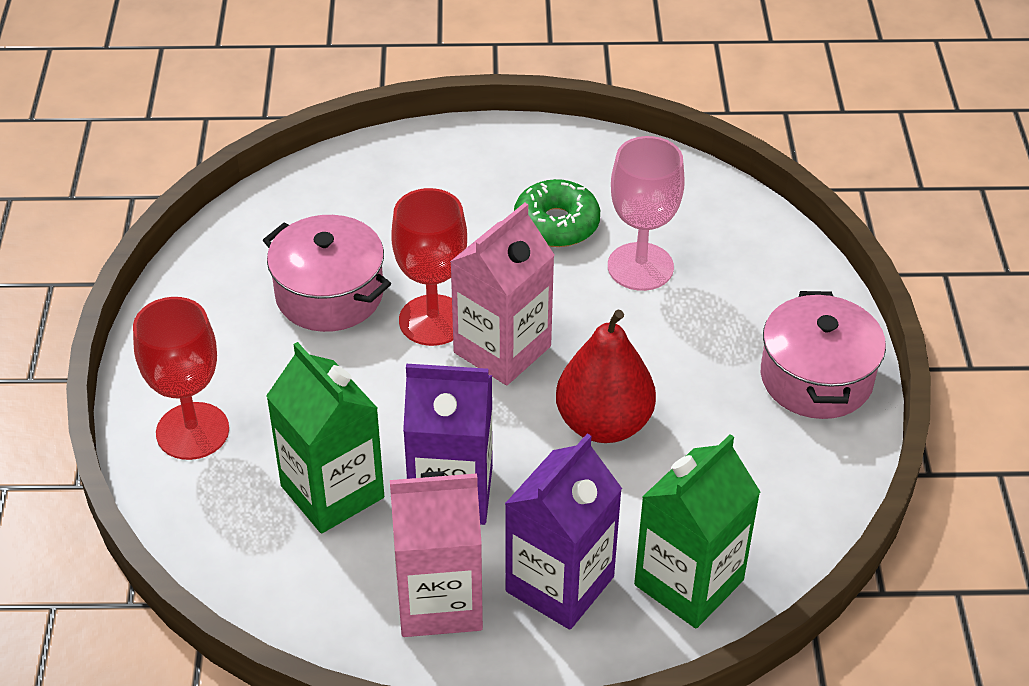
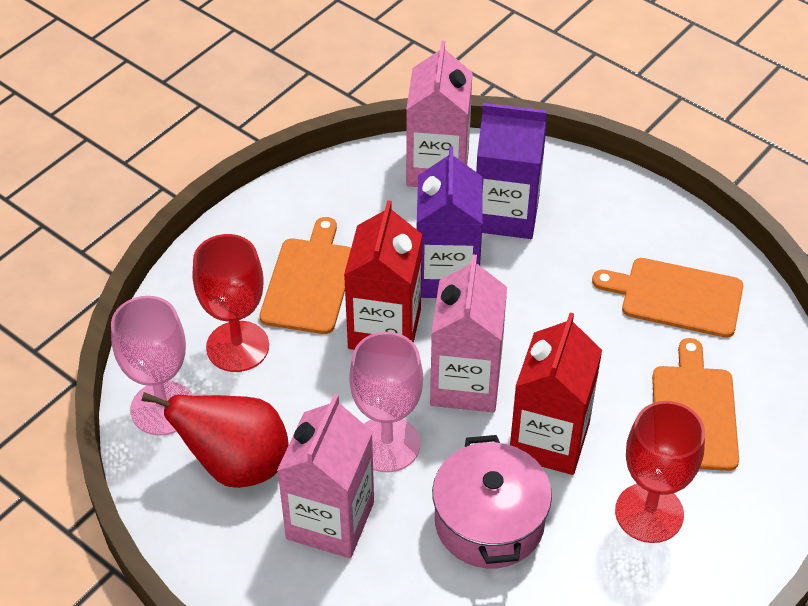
green carton: [266,342,384,533] [634,434,760,628] = 2 -> none = 0
green donut: [514,179,600,247] = 1 -> none = 0
orange cutting board: none = 0 -> [259,217,351,334] [592,258,743,338] [652,338,739,471] = 3
pink carton: [390,471,483,637] [450,203,555,385] = 2 -> [277,394,374,558] [406,40,473,187] [430,255,507,412] = 3
pink goblet: [608,136,685,291] = 1 -> [111,296,193,436] [349,332,423,472] = 2
pink pot: [263,215,391,332] [761,291,886,419] = 2 -> [432,435,552,568] = 1
red carton: none = 0 -> [344,200,422,350] [510,313,602,475] = 2

